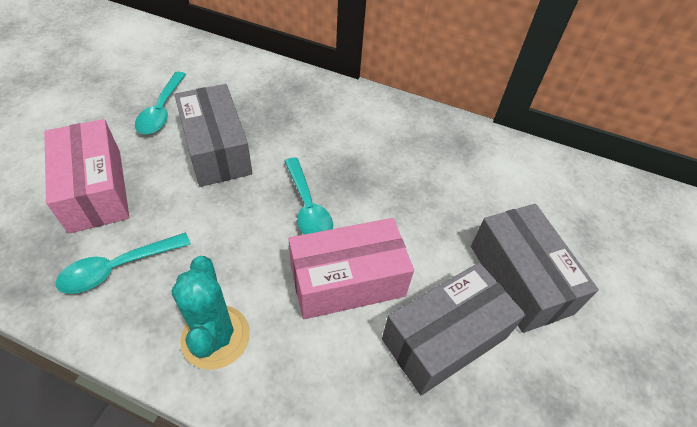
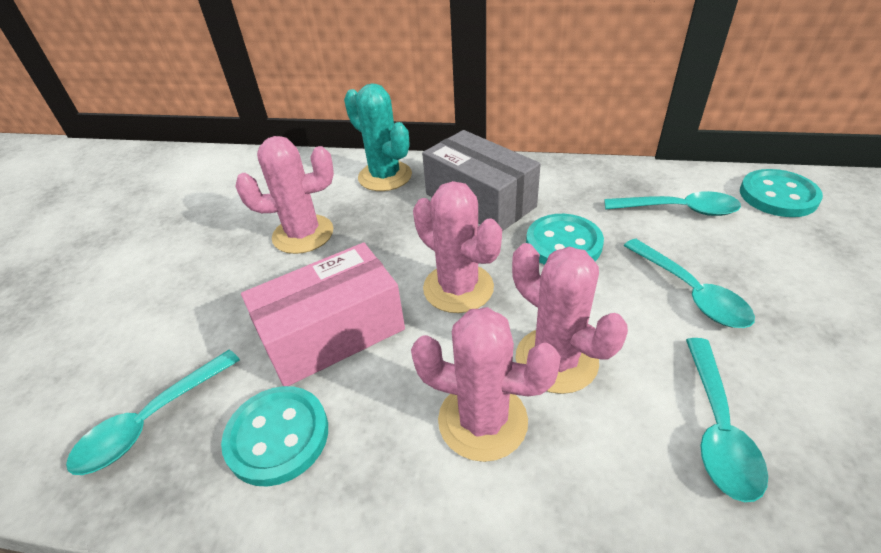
grey box: [175,84,252,187] [382,262,526,395] [471,204,599,333] = 3 -> [422,130,541,231] = 1
pink box: [44,119,129,233] [289,218,414,319] = 2 -> [241,243,405,386] = 1
pink cactus: none = 0 -> [235,136,334,254] [411,307,561,462] [413,181,502,313] [512,243,628,394] = 4
turquoise button: none = 0 -> [221,386,328,487] [526,214,604,265] [740,169,823,217] = 3
turquoise spoon: [56,232,191,294] [135,72,186,134] [284,158,333,235] = 3 -> [66,350,240,475] [604,191,741,216] [623,239,755,328] [686,338,768,502] = 4

